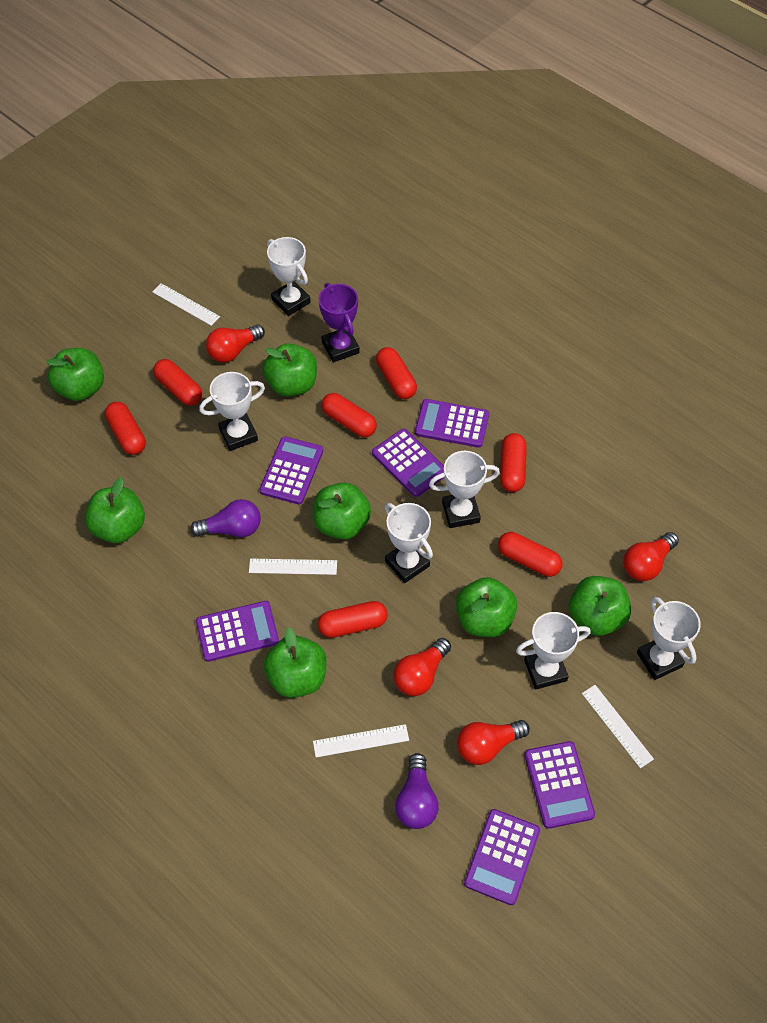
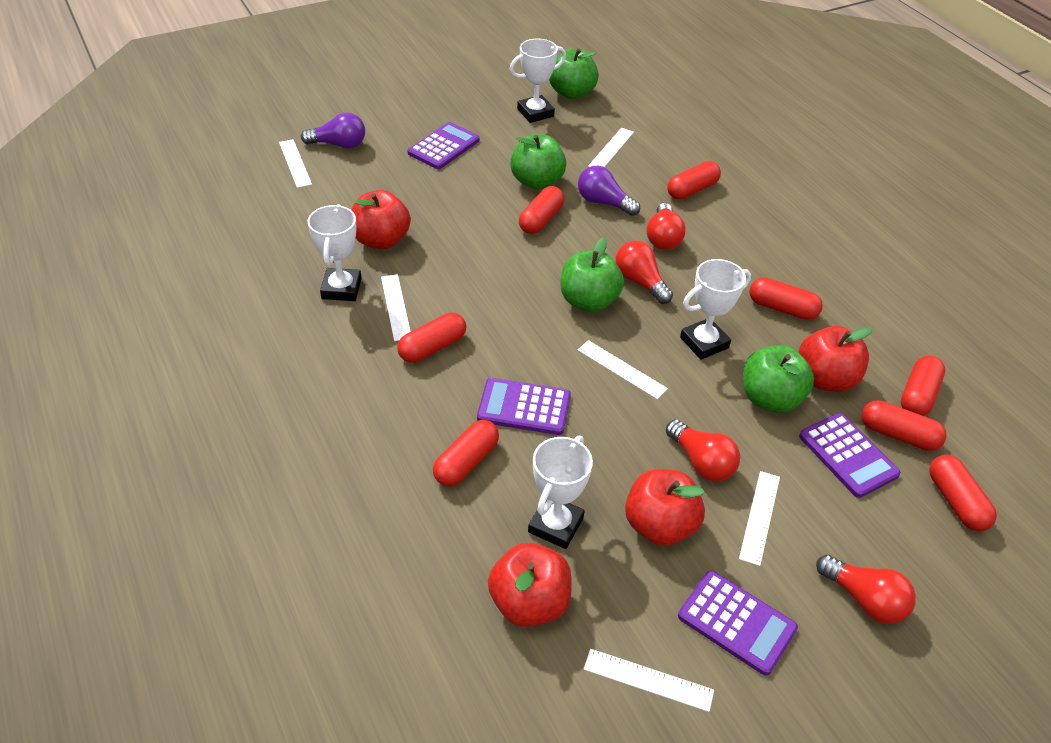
green apple: [46,348,104,401] [85,477,145,543] [263,343,317,397] [263,627,326,698] [313,482,371,540] [456,577,517,637] [569,576,631,636] = 7 -> [510,134,566,190] [549,49,599,99] [560,238,624,312] [743,345,814,413] = 4
purple calculator: [196,601,279,662] [259,436,323,504] [372,429,444,497] [415,399,489,448] [464,809,540,905] [524,741,595,829] = 6 -> [408,122,480,169] [477,378,571,435] [678,571,798,676] [799,413,901,498] = 4
purple trophy: [318,283,360,362] = 1 -> none = 0
red apple: none = 0 -> [351,190,411,250] [488,543,572,627] [625,469,705,546] [799,326,872,392] = 4
red capsule: [105,402,146,455] [153,359,202,406] [318,601,388,638] [321,393,377,437] [376,347,417,399] [498,532,562,577] [500,433,527,492] = 7 -> [397,312,466,363] [433,420,499,486] [519,186,564,234] [667,161,721,200] [749,278,823,320] [861,400,947,451] [901,356,945,416] [929,455,997,531] = 8
white ruler: [152,283,220,326] [249,558,337,575] [313,724,409,757] [582,685,654,768] = 4 -> [279,139,312,188] [381,274,411,341] [578,340,668,399] [584,649,714,712] [588,128,634,167] [739,471,780,566] = 6
white trophy: [199,372,265,451] [267,237,311,316] [385,503,433,583] [429,451,500,528] [516,612,591,689] [637,597,701,680] = 6 -> [307,204,362,301] [509,39,566,123] [528,436,593,549] [680,259,751,360] = 4

